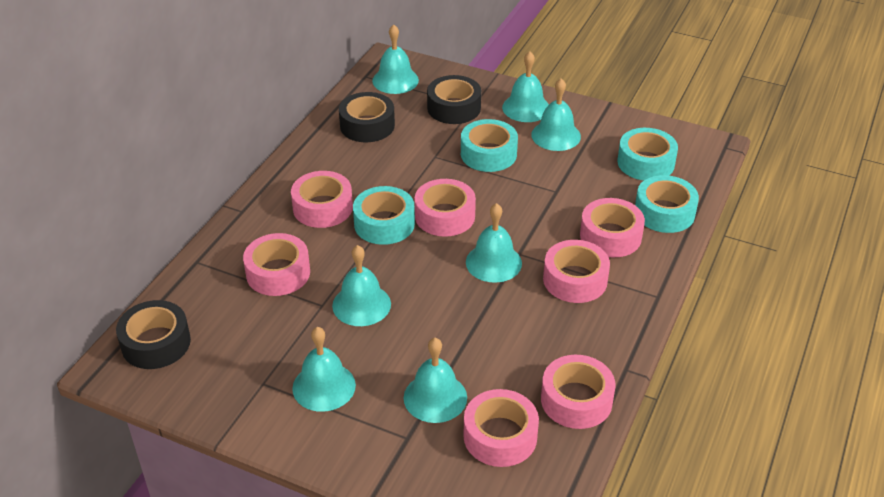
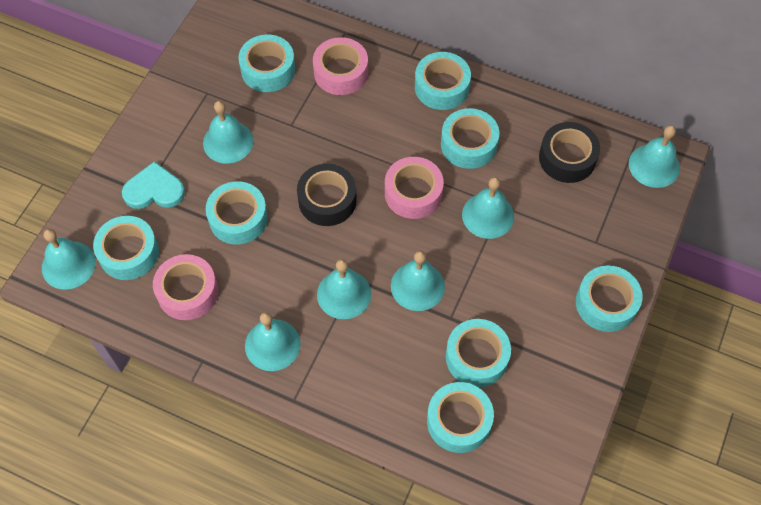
black tape: [116,300,191,369] [339,92,395,142] [427,75,481,124] = 3 -> [297,164,357,226] [539,122,600,183] = 2
pink tape: [243,233,310,296] [291,171,353,228] [415,179,476,237] [463,389,539,467] [541,355,616,429] [543,240,610,303] [580,198,645,257] = 7 -> [153,254,218,320] [313,37,368,95] [385,157,444,219] = 3
turquoise heart: none = 0 -> [122,161,185,209] = 1
turquoise tape: [353,186,415,245] [461,119,518,172] [617,128,678,181] [635,175,699,233] = 4 -> [93,216,159,280] [206,181,268,245] [238,35,295,92] [415,52,471,110] [427,382,494,453] [441,108,499,169] [446,319,511,387] [576,265,642,332] = 8

